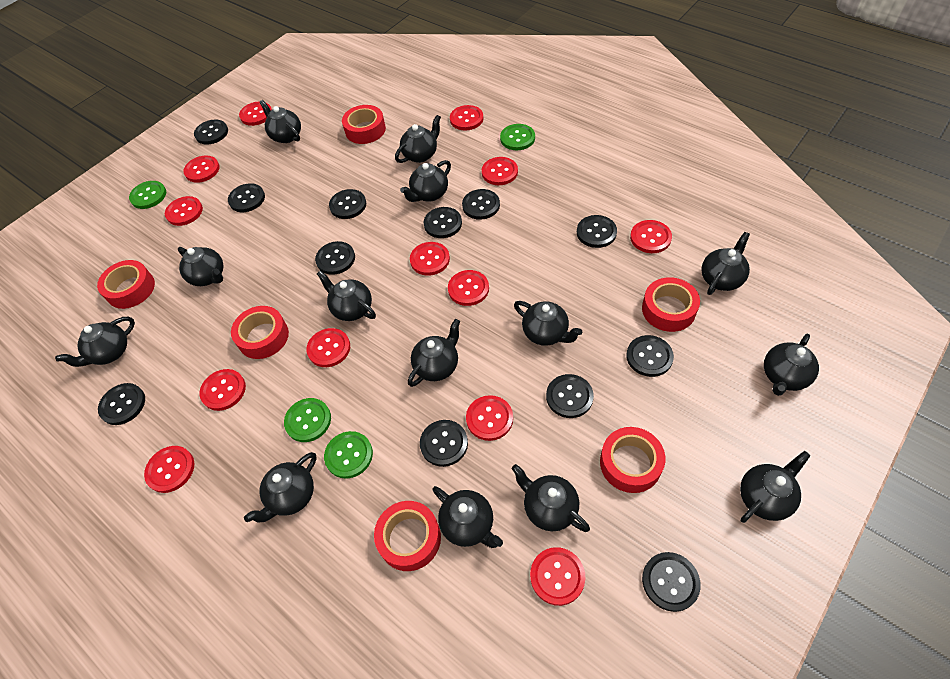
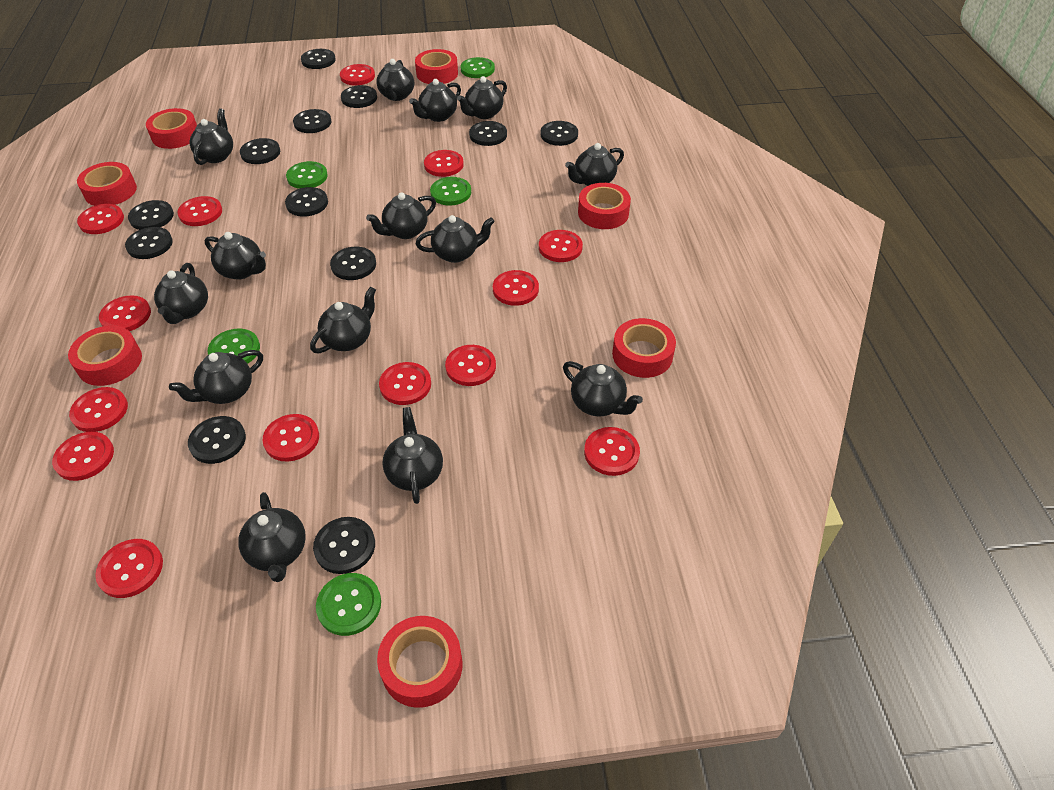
green button: [129,181,166,209] [284,398,331,442] [324,431,373,479] [500,124,535,150] = 4 -> [208,329,260,364] [286,161,328,189] [316,573,381,636] [430,177,471,206] [461,57,495,78] = 5
red button: [144,446,194,493] [165,196,203,226] [184,155,220,183] [200,369,246,411] [239,101,272,126] [306,328,350,367] [410,242,450,276] [448,270,489,306] [450,105,484,130] [466,395,513,441] [482,157,518,185] [530,547,585,606] [630,220,672,253] = 13 -> [52,432,114,481] [69,387,128,432] [77,204,124,234] [95,539,163,598] [99,295,151,331] [177,196,222,226] [262,414,319,462] [340,64,375,85] [379,362,431,405] [424,150,464,177] [445,345,496,386] [493,270,539,306] [539,230,583,262] [584,427,640,476] = 14
red tape: [97,260,155,309] [231,306,289,359] [342,105,386,144] [374,501,441,571] [600,427,665,493] [642,277,700,332] = 6 -> [68,326,142,386] [77,162,137,206] [146,108,197,149] [377,616,463,708] [415,49,458,84] [578,183,631,229] [612,318,676,378] = 7

